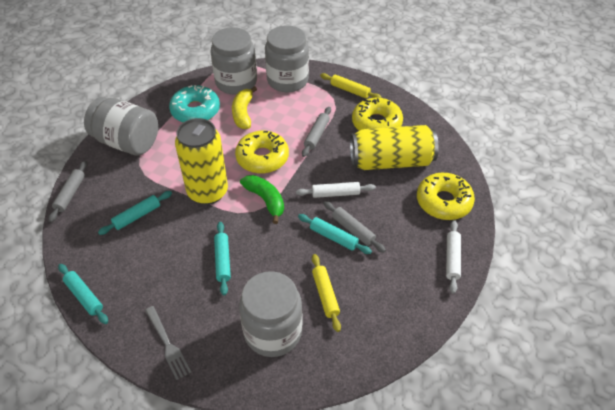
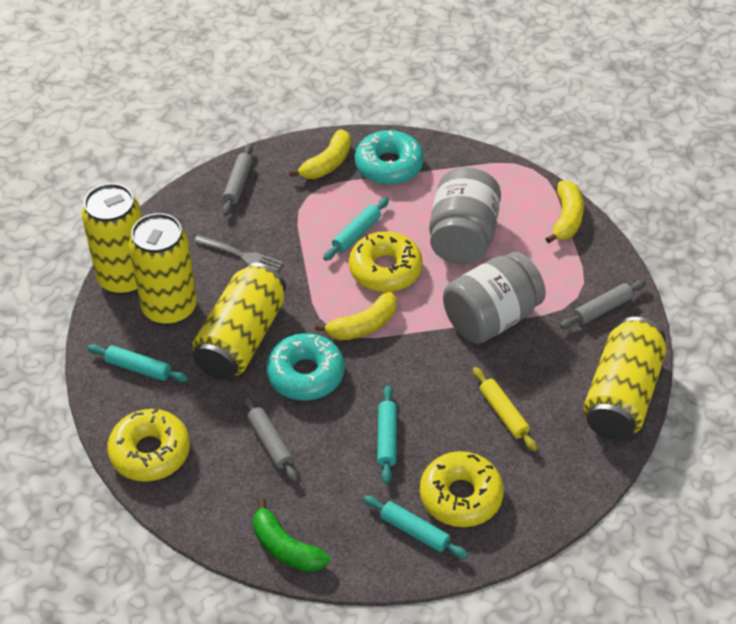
grey jar: [84,97,158,156] [211,27,257,95] [239,271,303,357] [265,25,309,92] = 4 -> [429,167,501,264] [443,252,546,344] = 2
turquoise donut: [169,85,220,123] = 1 -> [266,333,345,400] [355,130,424,185] = 2
white rolling pin: [296,182,376,198] [446,220,461,293] = 2 -> none = 0
yellow banana: [232,86,257,129] = 1 -> [289,129,351,179] [315,292,397,341] [545,181,584,243] = 3
yellow can: [175,118,228,205] [350,125,439,170] = 2 -> [82,183,142,295] [129,213,197,325] [192,262,286,380] [583,317,666,440] = 4
yellow rolling pin: [312,254,341,332] [320,73,382,98] = 2 -> [473,367,538,452] = 1

